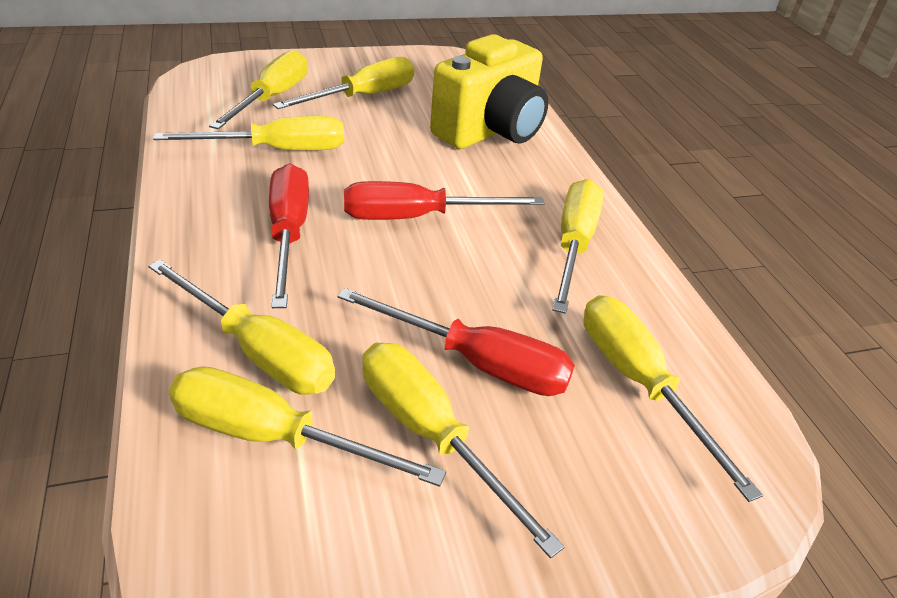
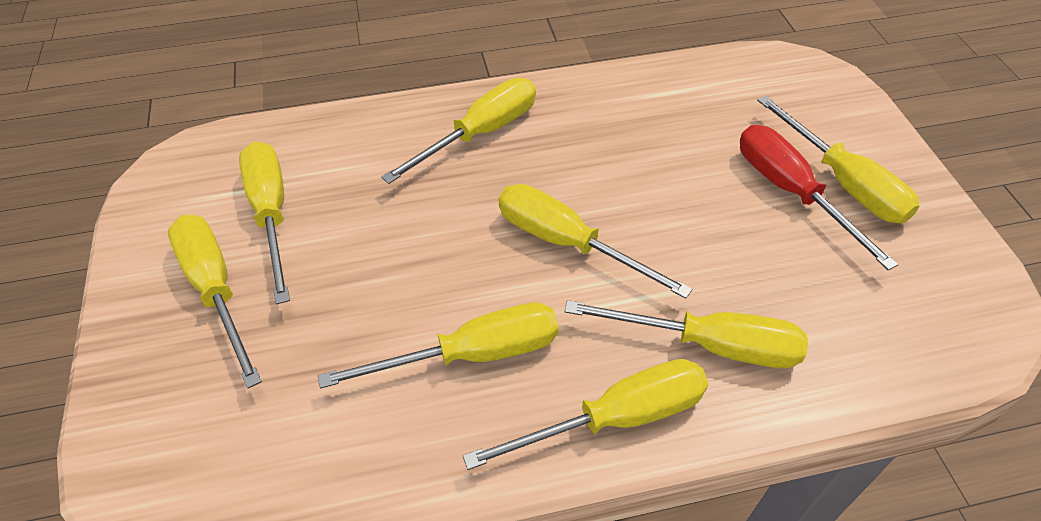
red screwdriver: [269,163,309,308] [338,288,575,396] [344,181,545,220] = 3 -> [740,125,898,271] = 1
yellow camera: [430,34,549,149] = 1 -> none = 0

